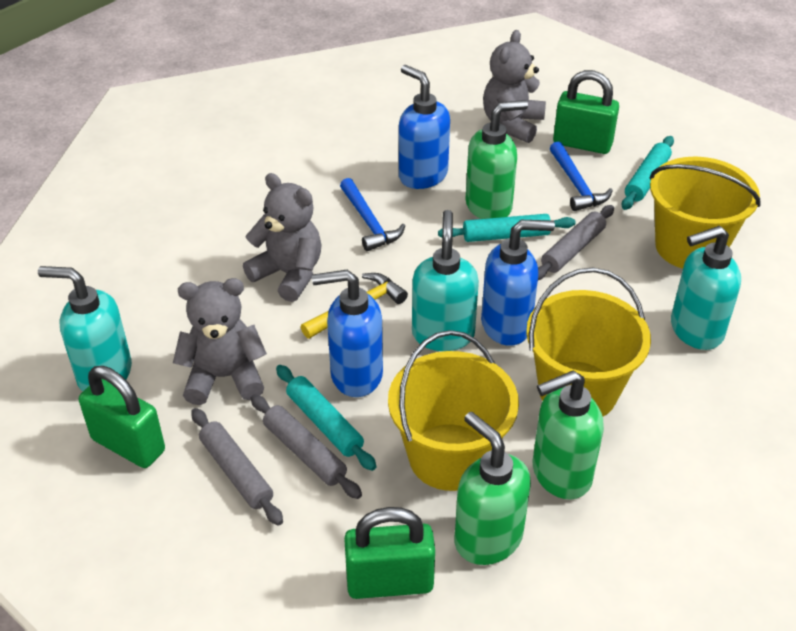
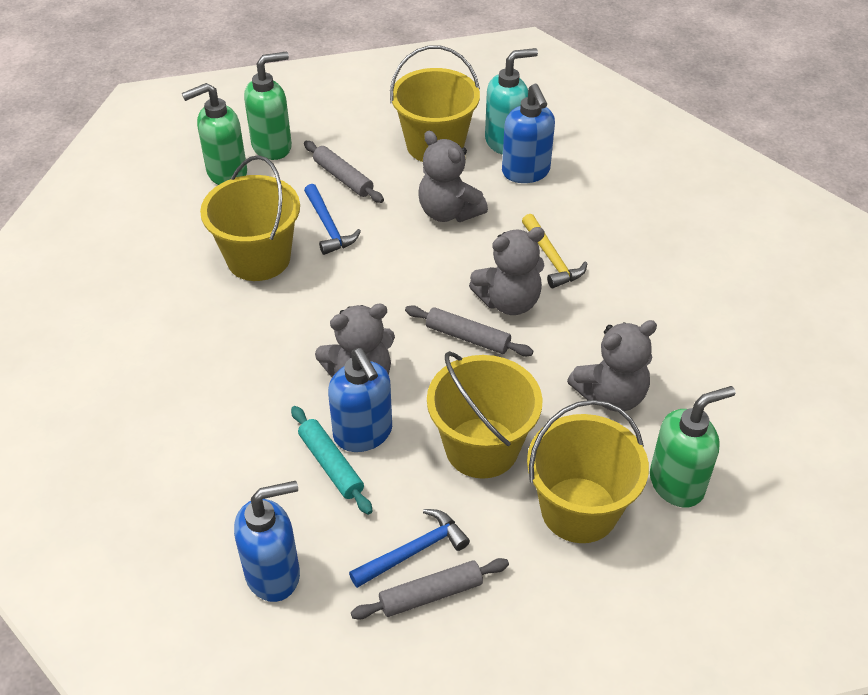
green padlock: [79,366,165,468] [344,507,435,599] [553,70,619,154] = 3 -> none = 0
grey teddy bear: [173,278,267,405] [243,173,322,302] [483,30,546,143] = 3 -> [315,304,395,377] [418,131,488,222] [469,227,545,315] [567,320,657,412] = 4
turquoise rolling pin: [276,365,376,471] [438,214,576,242] [622,136,674,210] = 3 -> [291,406,373,515] = 1
turquoise soap dispenser: [38,266,132,391] [412,210,479,351] [671,226,741,350] = 3 -> [485,48,538,155] = 1
yellow bucket: [388,330,519,491] [526,268,651,417] [649,157,761,269] = 3 -> [200,155,300,281] [390,46,480,162] [427,351,543,479] [527,400,649,543] = 4

